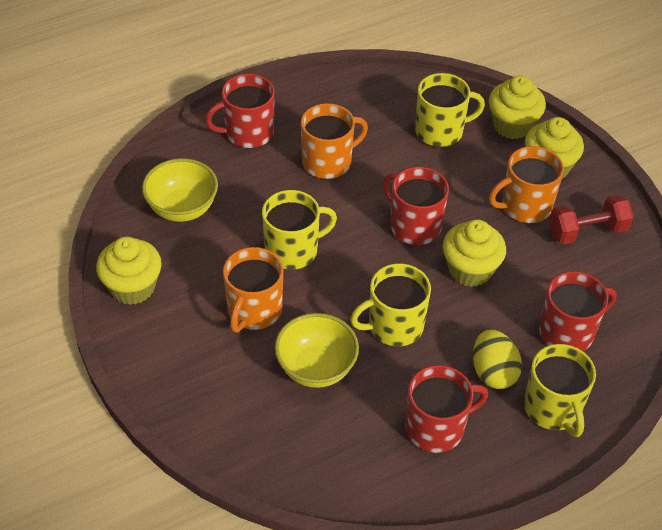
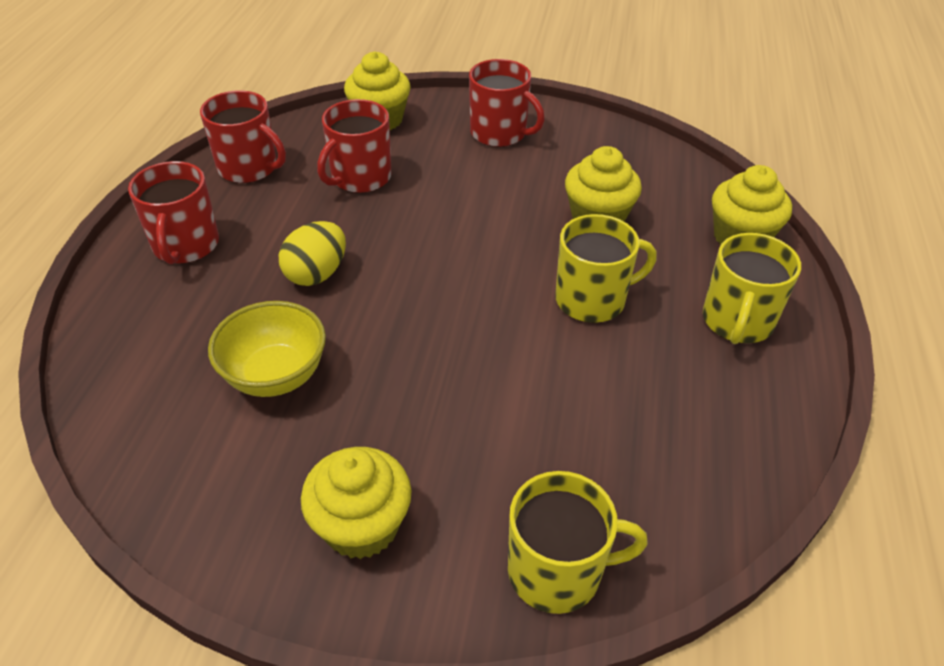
orange mug: [223,247,283,333] [301,103,368,179] [489,146,564,223] = 3 -> none = 0
red dumbbell: [549,195,634,244] = 1 -> none = 0
yellow bowl: [142,158,218,222] [275,313,359,388] = 2 -> [208,301,326,397] = 1
yellow mug: [262,190,337,270] [350,263,431,346] [415,73,485,147] [524,344,596,437] = 4 -> [508,471,648,614] [555,214,657,323] [703,233,801,344] = 3

